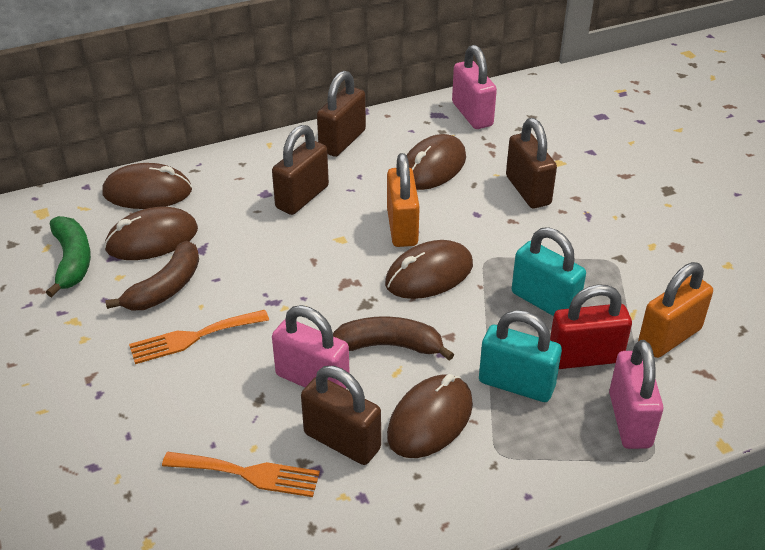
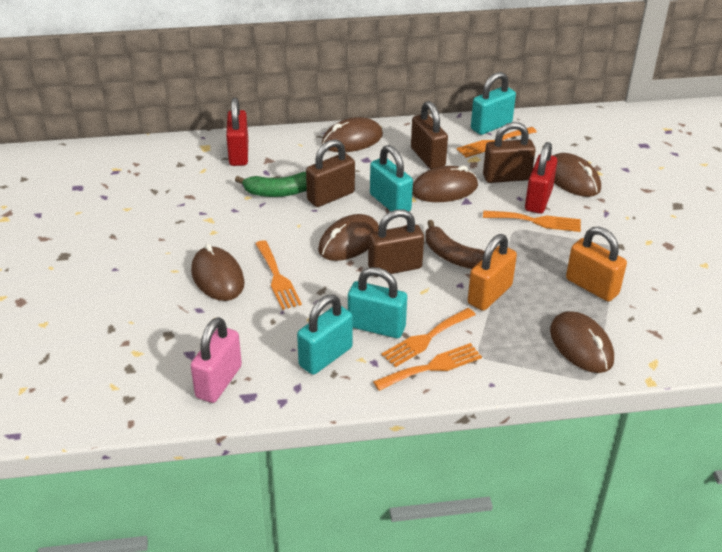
brown banana: [105,241,199,310] [333,316,454,361] = 2 -> [426,220,485,269] = 1
brown mouse: [102,163,192,209] [104,207,198,260] [385,240,473,299] [387,374,473,458] [407,134,466,190] = 5 -> [191,244,245,301] [318,214,379,261] [322,117,383,152] [412,165,478,202] [550,311,614,373] [553,153,601,197] = 6
orange fork: [129,310,269,364] [162,452,320,497] = 2 -> [255,240,302,310] [373,343,482,391] [381,308,476,367] [457,127,537,158] [483,211,581,232] = 5
pink padlock: [272,305,350,389] [452,45,497,129] [609,340,663,449] = 3 -> [191,317,242,403] = 1
red padlock: [550,284,632,369] = 1 -> [226,97,248,166] [525,142,557,214] = 2
turquoise padlock: [479,310,562,402] [512,227,586,316] = 2 -> [297,295,353,375] [348,267,407,338] [370,145,413,211] [471,72,516,135] = 4

